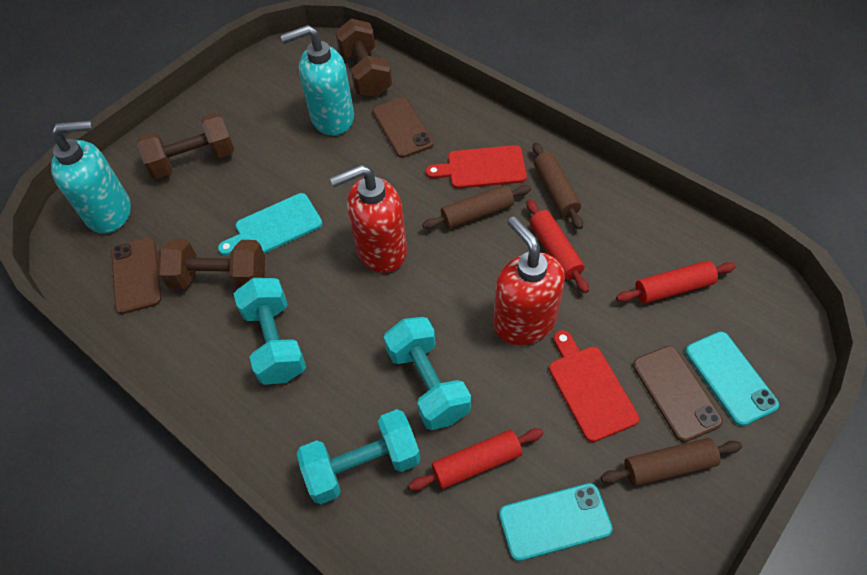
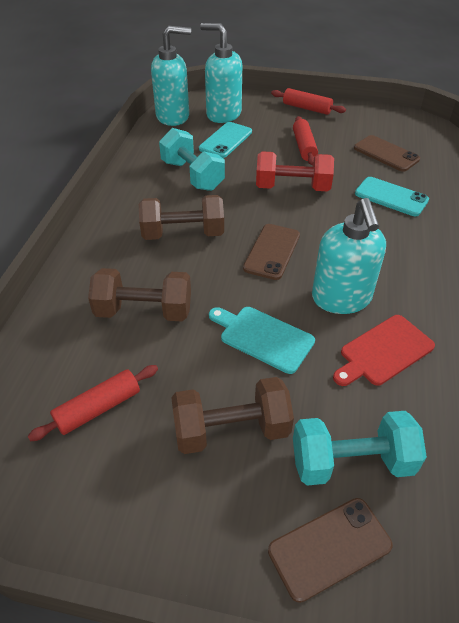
brown rolling pin: [422,185,531,229] [533,142,583,229] [601,438,742,486] = 3 -> none = 0
red cutting board: [426,145,527,189] [549,330,639,442] = 2 -> [333,315,435,386] = 1
red dumbbell: none = 0 -> [256,151,334,191] = 1
red soap dispenser: [330,164,407,273] [493,216,565,345] = 2 -> none = 0
turquoise dumbbell: [234,278,306,385] [297,409,421,504] [384,317,471,430] = 3 -> [159,128,225,191] [293,411,427,486] = 2
turquoise soap dispenser: [51,120,131,234] [280,25,354,136] = 2 -> [151,26,191,126] [200,23,242,123] [312,198,386,314] = 3

